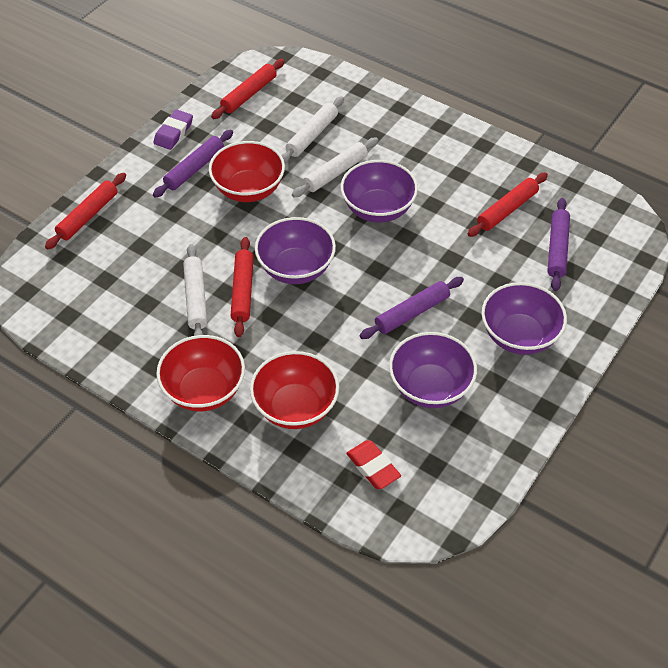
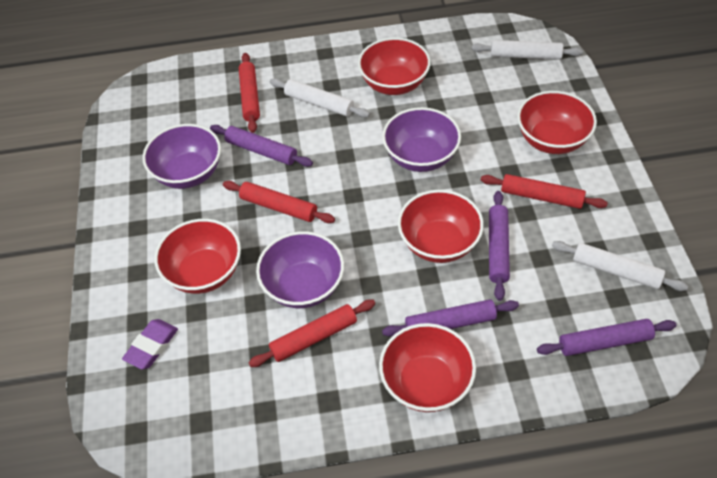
purple bowl: [255,217,336,284] [341,160,418,222] [389,332,477,408] [481,282,567,355] = 4 -> [142,124,221,189] [256,231,344,308] [382,107,461,172] = 3
purple rolling pin: [153,130,233,198] [360,277,464,339] [547,198,570,291] = 3 -> [210,125,313,167] [382,299,519,336] [489,191,510,301] [537,319,677,356] = 4
red bowl: [156,335,245,412] [209,141,285,202] [250,351,339,429] = 3 -> [154,219,241,294] [358,38,431,95] [379,323,476,412] [398,190,484,263] [517,91,597,154] = 5
red eraser: [346,440,401,489] = 1 -> none = 0

